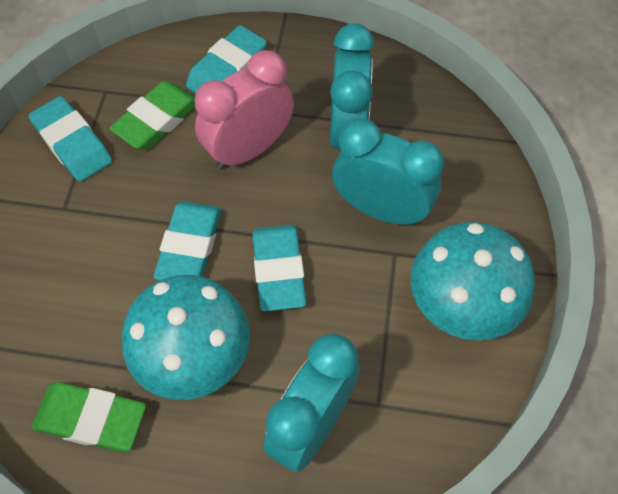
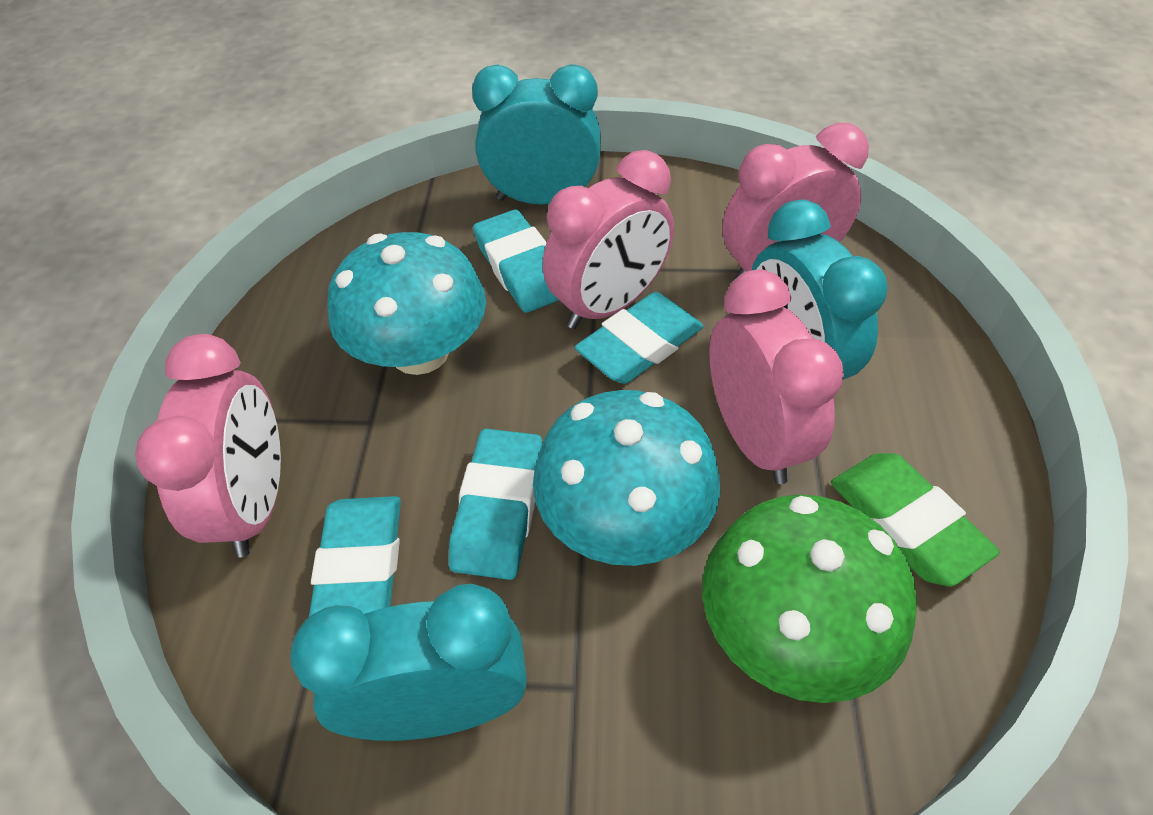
green eraser: [32,382,146,452] [109,81,195,149] = 2 -> [831,453,1000,587] = 1
green mushroom: none = 0 -> [702,494,917,703] = 1
pink clock: [195,50,294,170] = 1 -> [135,334,281,558] [543,150,674,329] [709,270,844,484] [722,123,869,280] = 4

